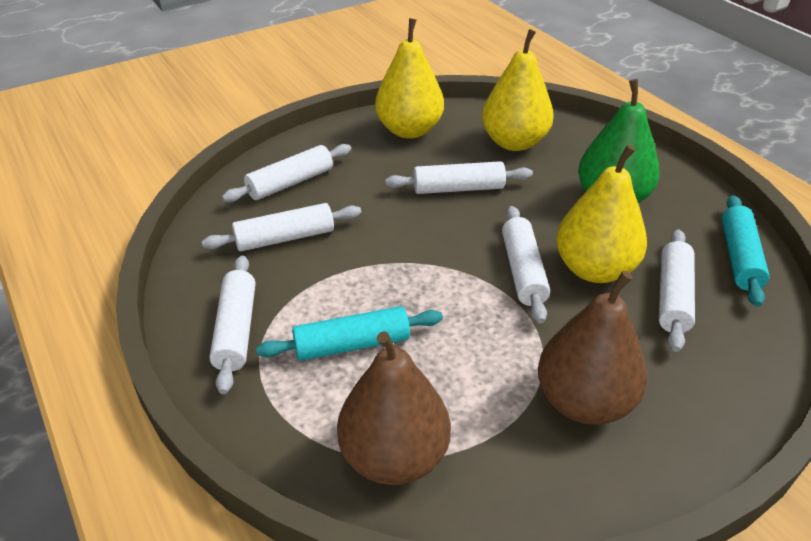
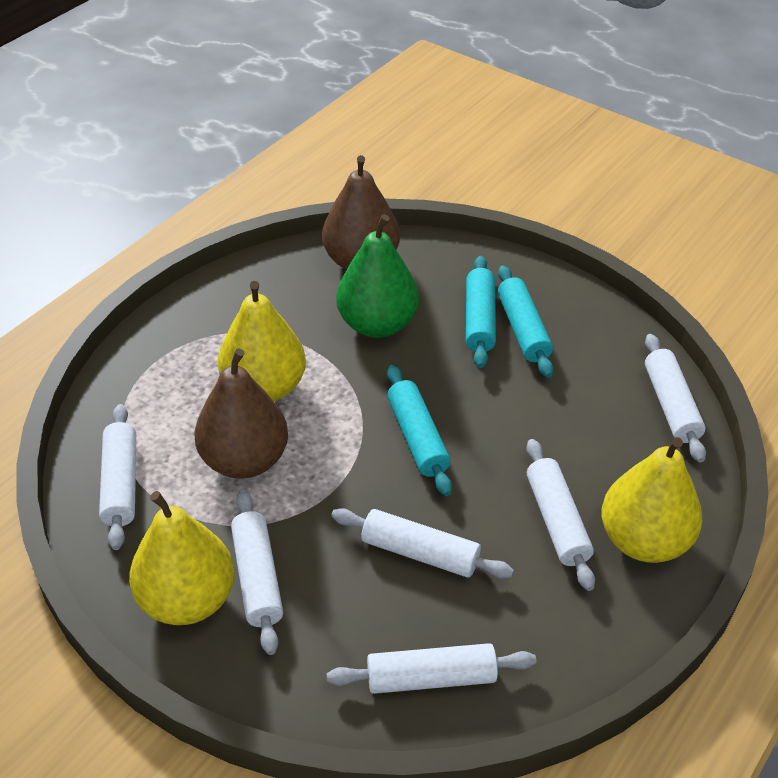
turquoise rolling pin: [256,306,443,361] [722,195,770,307] = 2 -> [387,365,452,496] [466,256,496,368] [498,265,554,378] = 3

